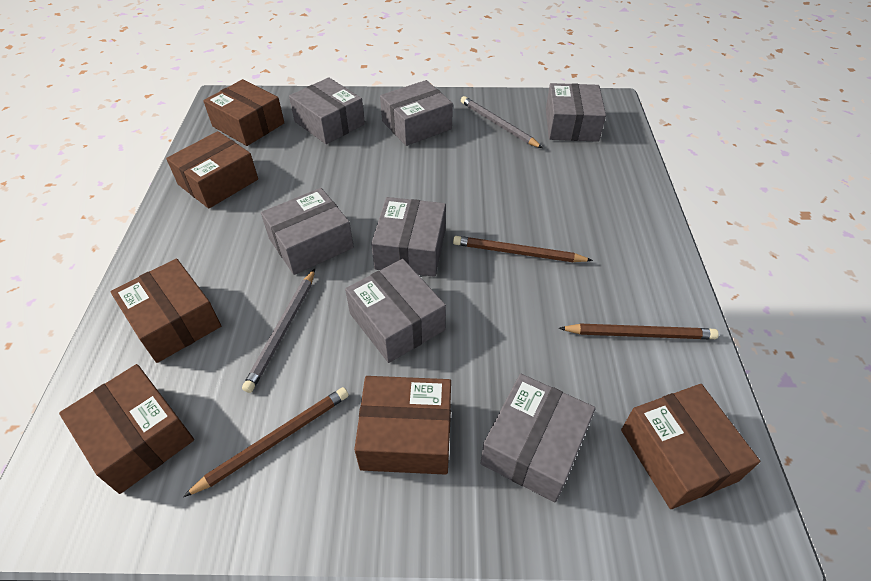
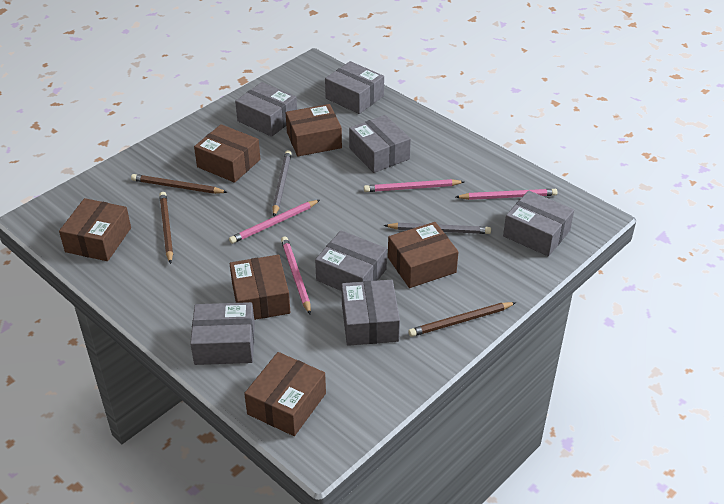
pink pencil: none = 0 -> [229,200,320,244] [281,236,311,314] [364,179,465,192] [456,189,558,200] = 4

